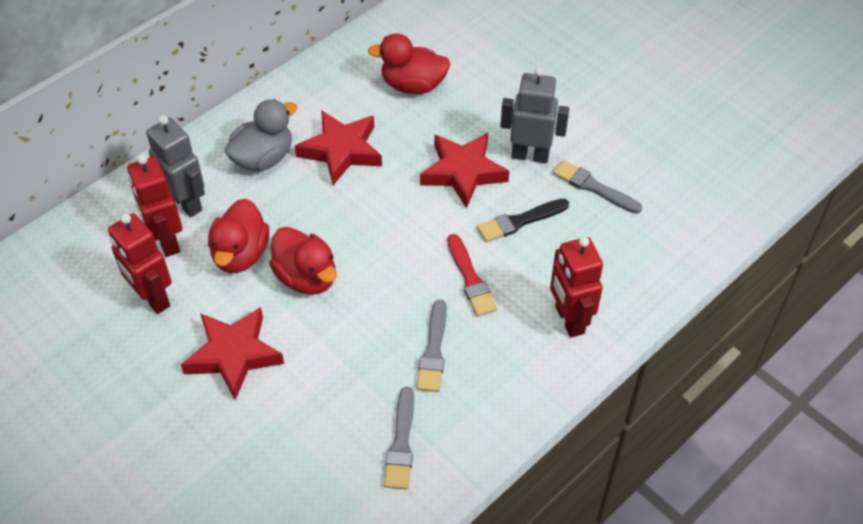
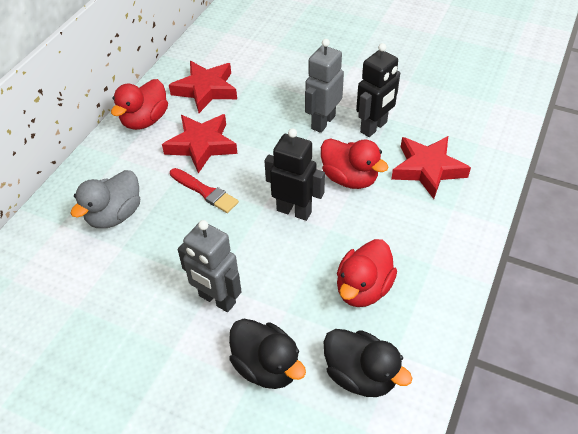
black brush: [477,198,569,242] = 1 -> none = 0
black duck: none = 0 -> [229,319,306,389] [324,329,412,397] = 2
black robot: none = 0 -> [264,129,325,221] [356,43,400,137] = 2
grey brush: [384,387,414,489] [416,300,447,392] [553,160,642,214] = 3 -> none = 0
red robot: [108,213,172,314] [127,155,183,257] [550,236,603,338] = 3 -> none = 0

